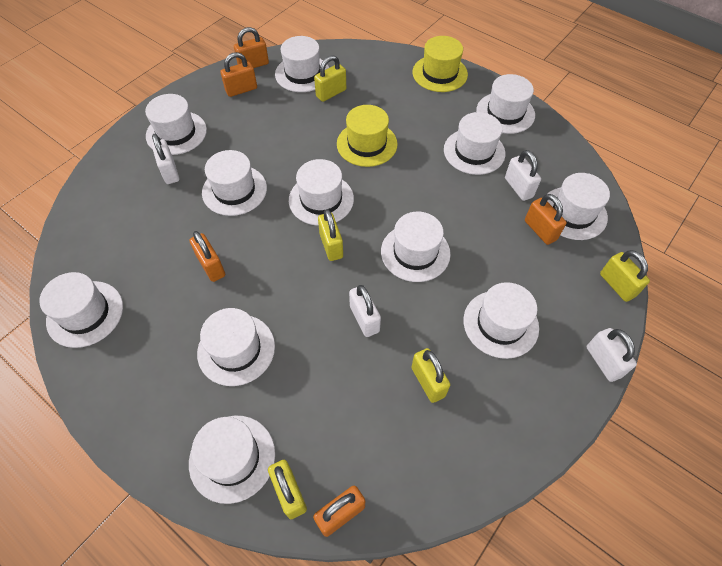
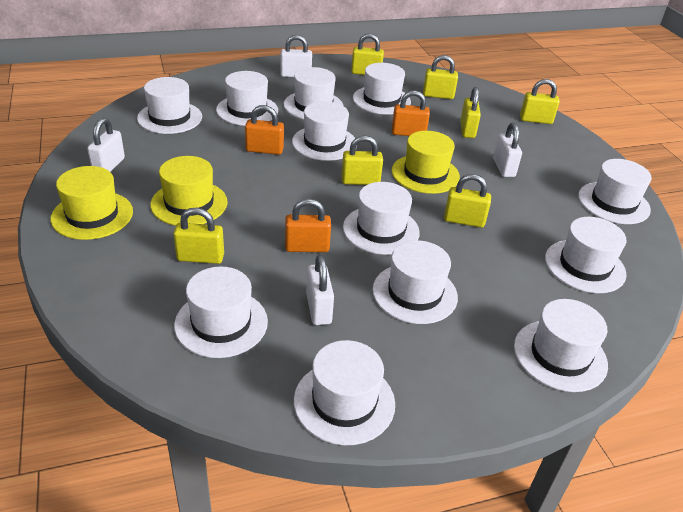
orange padlock: [190,231,225,282] [220,52,257,97] [234,27,269,68] [313,486,365,537] [525,194,567,245] = 5 -> [245,105,284,155] [285,199,331,252] [392,90,430,136] = 3
yellow hat: [337,105,398,167] [413,36,468,92] = 2 -> [51,166,133,240] [150,156,228,226] [392,131,460,194] = 3
yellow padlock: [268,460,307,519] [314,55,346,102] [318,209,343,261] [411,348,450,403] [600,250,650,302] = 5 -> [173,208,224,264] [341,135,383,185] [351,33,384,75] [423,55,458,99] [444,174,491,228] [460,87,481,138] [520,79,560,124] = 7

